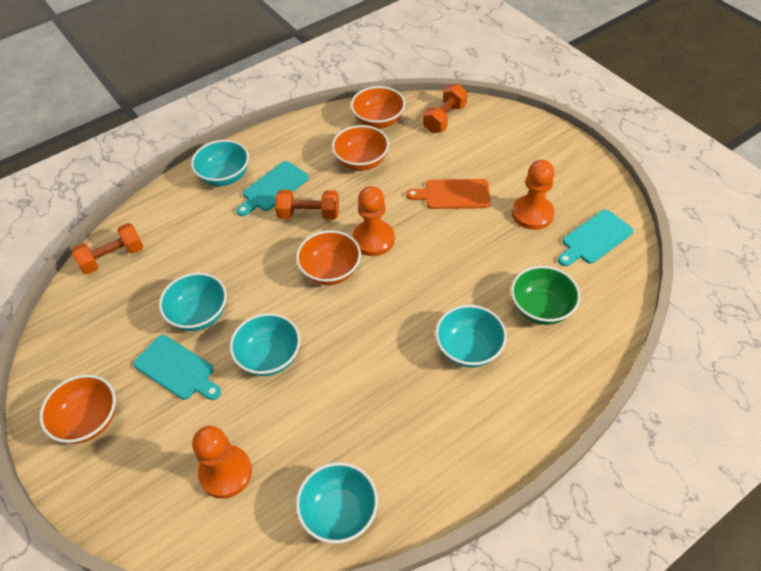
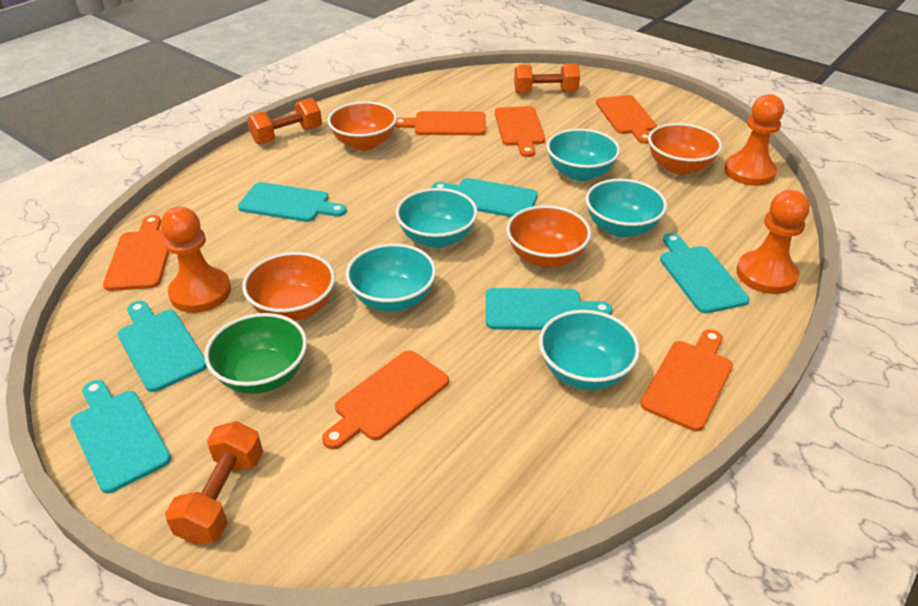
orange cutting board: [406,179,490,209] = 1 -> [103,215,169,291] [322,350,449,450] [395,111,486,135] [495,106,545,157] [596,95,657,144] [640,330,733,431] = 6
turquoise cutting board: [133,335,221,400] [236,161,309,216] [558,210,634,266] = 3 -> [70,380,171,493] [117,301,207,392] [238,182,347,222] [432,178,538,217] [486,288,612,330] [660,233,749,313] = 6

